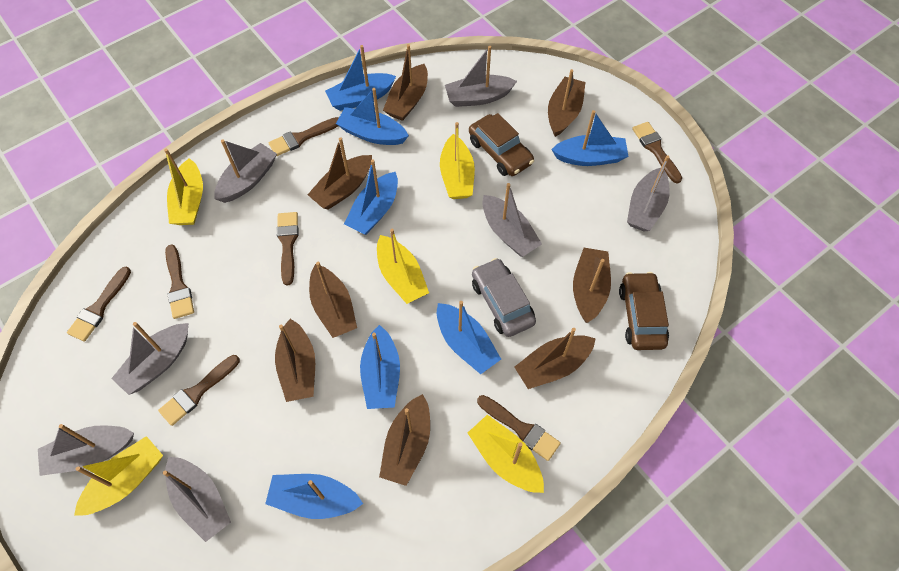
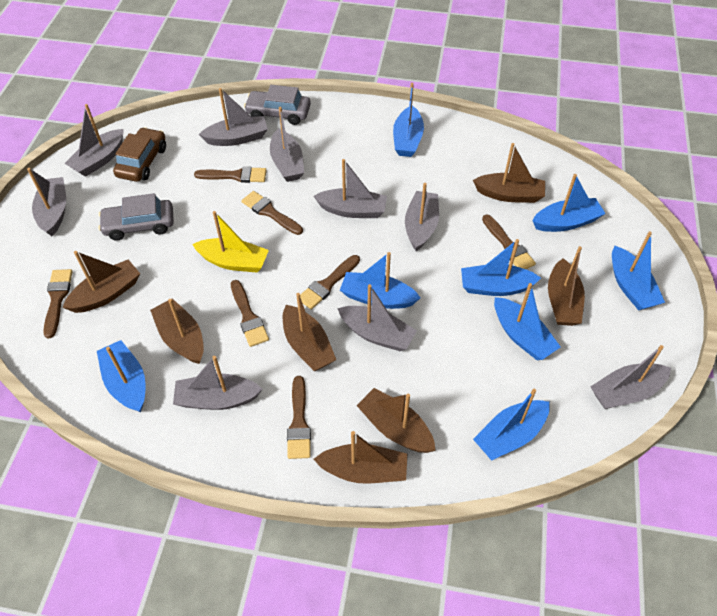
blue boat: [265,474,363,519] [325,45,396,111] [336,88,409,145] [344,160,398,235] [360,325,400,409] [437,301,501,374] [551,110,629,166] = 7 -> [97,340,145,412] [340,252,421,309] [393,83,424,157] [461,239,541,296] [473,389,550,461] [494,283,561,360] [532,174,606,232] [612,231,665,310] = 8
brown boat: [275,319,315,402] [307,137,372,210] [309,262,357,338] [379,394,430,486] [383,44,428,121] [514,328,596,389] [548,69,585,137] [573,248,611,323] = 8 -> [62,251,140,313] [150,298,204,364] [282,293,336,371] [314,431,407,484] [357,388,436,453] [473,143,545,203] [548,246,585,326] = 7
brown car: [469,113,534,176] [619,272,669,350] = 2 -> [113,127,166,182] = 1
grey boat: [38,424,134,476] [111,322,188,395] [163,457,231,542] [214,139,277,203] [445,46,517,107] [482,183,542,257] [627,155,670,231] = 7 -> [27,168,66,236] [64,104,124,177] [173,356,263,410] [199,88,268,146] [270,107,304,182] [314,159,387,218] [337,284,417,351] [405,183,439,251] [591,345,671,409] = 9
grey car: [472,258,536,337] = 1 -> [98,193,174,241] [244,85,311,125] = 2
yellow boat: [74,436,163,516] [164,148,203,225] [377,229,429,304] [440,122,475,199] [468,415,544,493] = 5 -> [192,211,269,273] = 1

